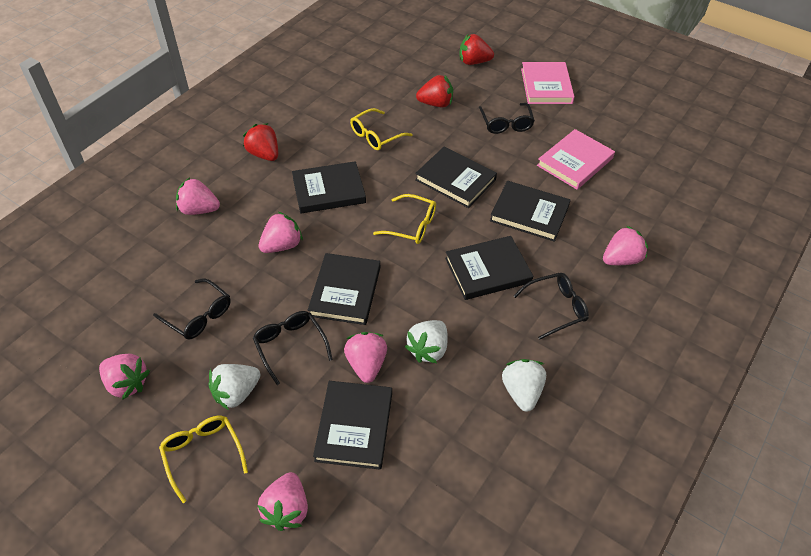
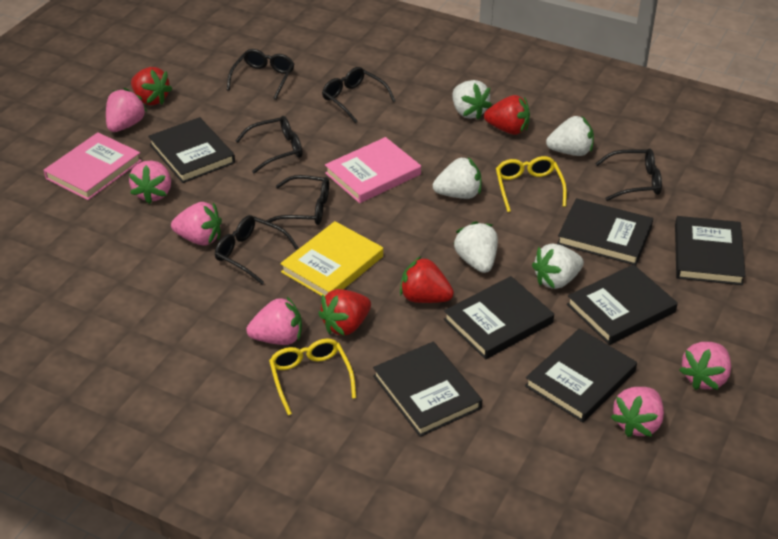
black book: [292,161,366,214] [308,253,380,325] [313,381,392,470] [415,146,497,208] [445,236,533,300] [490,181,570,242] = 6 -> [148,117,235,183] [373,342,482,437] [444,276,554,359] [525,328,637,422] [557,198,653,266] [567,264,678,345] [675,216,745,285] = 7
black glasses: [153,278,231,339] [253,311,333,385] [479,103,535,134] [514,273,589,340] = 4 -> [215,215,299,284] [227,49,294,100] [235,116,303,174] [266,175,329,225] [322,67,395,123] [595,148,662,201] = 6
red strawberry: [243,123,278,161] [416,75,453,107] [460,34,494,65] = 3 -> [131,67,172,105] [318,289,371,336] [400,256,454,303] [484,95,530,135] = 4
white strawberry: [208,364,260,410] [405,320,448,363] [502,359,546,412] = 3 -> [433,157,482,199] [453,80,492,120] [454,221,498,273] [532,244,584,289] [546,116,594,156] = 5
yellow book: none = 0 -> [280,221,383,296] = 1
yellow glasses: [159,416,248,503] [350,108,413,150] [373,194,436,244] = 3 -> [269,338,356,415] [496,156,567,212] = 2

